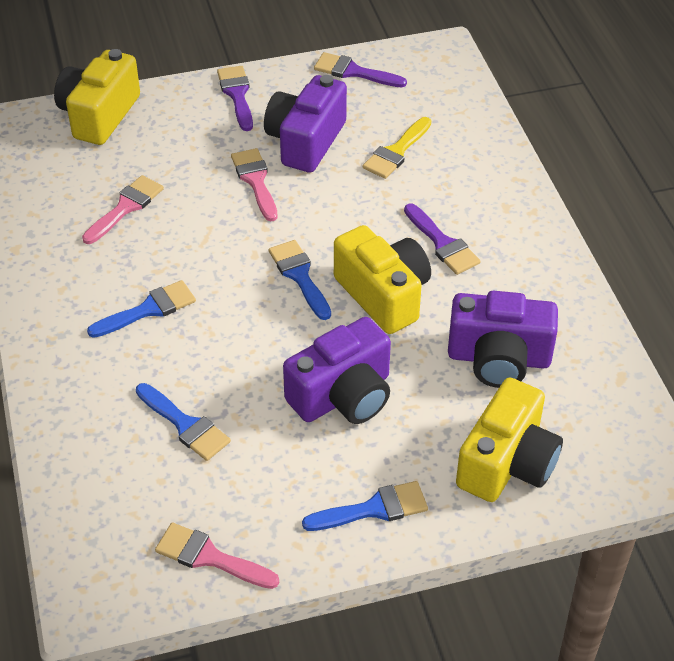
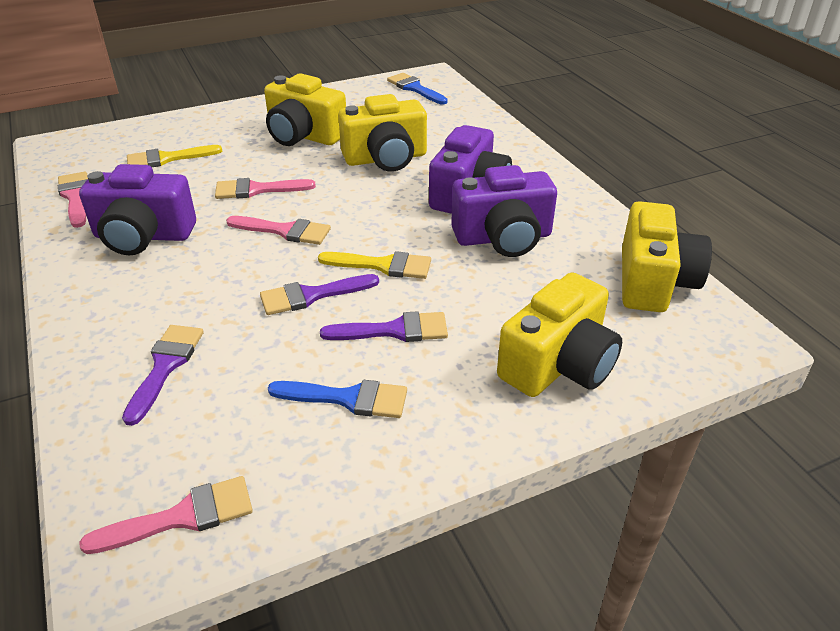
blue brush: [87,280,196,338] [136,383,231,461] [269,240,331,320] [302,481,428,531] = 4 -> [268,380,407,418] [387,73,448,104] = 2
pink brush: [82,175,164,244] [155,523,279,589] [231,148,278,221] = 3 -> [58,172,88,228] [79,476,253,554] [215,178,316,199] [226,216,331,245] = 4
yellow brush: [363,117,431,179] = 1 -> [127,145,222,167] [318,251,431,279] = 2
yellow camera: [54,49,140,145] [334,225,431,334] [456,377,563,502] = 3 -> [264,73,346,146] [338,94,427,172] [497,272,622,397] [622,201,712,312] = 4

